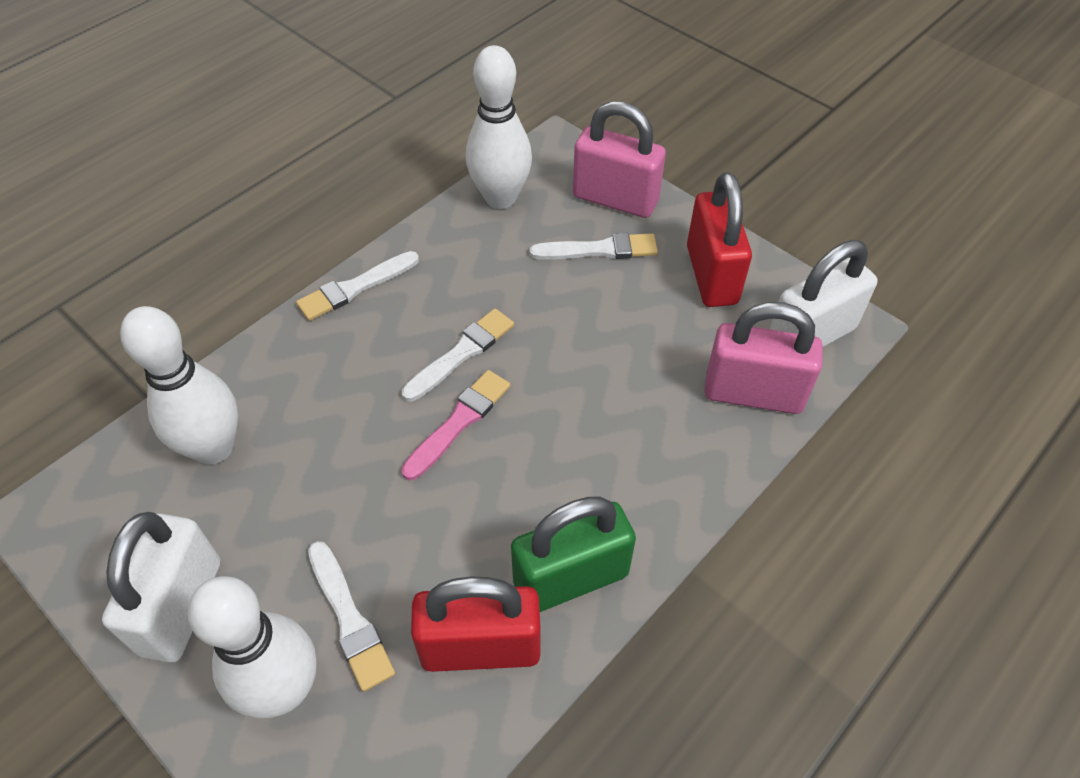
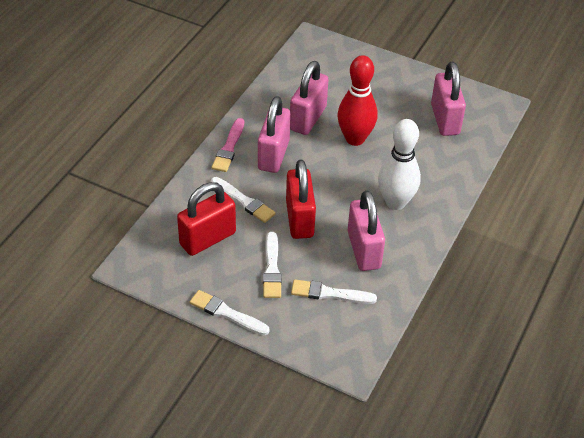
green padlock: [511,496,636,612] = 1 -> none = 0
pink padlock: [573,101,666,218] [704,302,823,414] = 2 -> [258,96,291,173] [290,61,329,135] [348,190,385,271] [431,61,466,136] = 4
red bowling pin: none = 0 -> [338,55,377,146] = 1
white bowling pin: [120,306,238,464] [188,576,317,719] [466,45,532,209] = 3 -> [378,119,421,210] = 1
white padlock: [102,512,220,662] [770,240,878,347] = 2 -> none = 0

